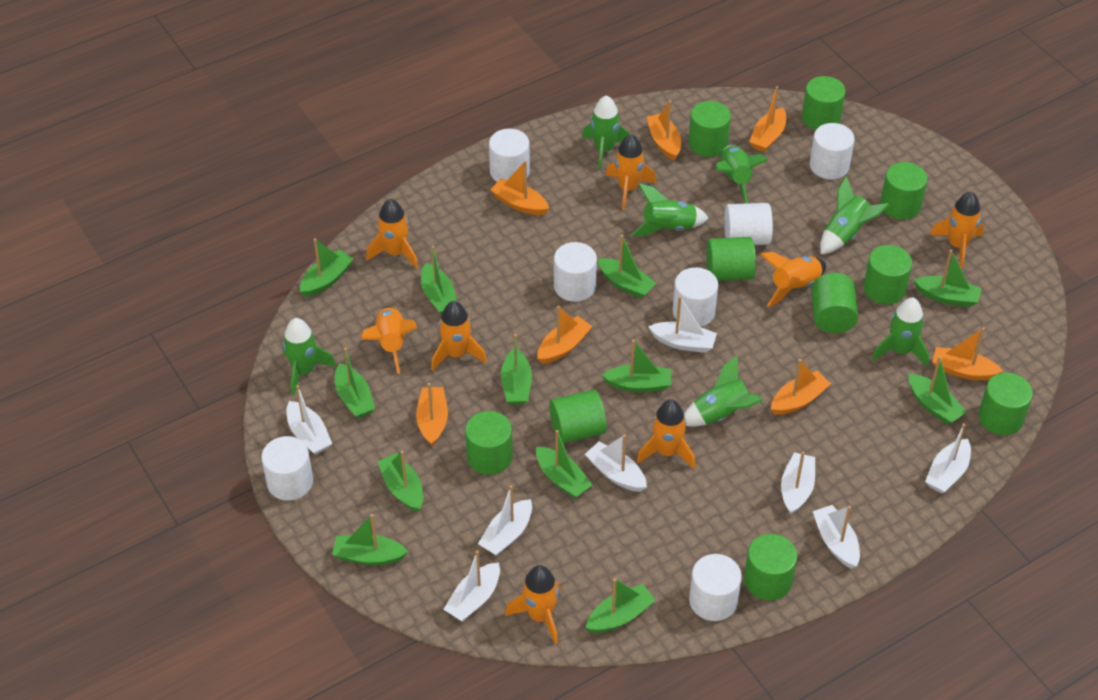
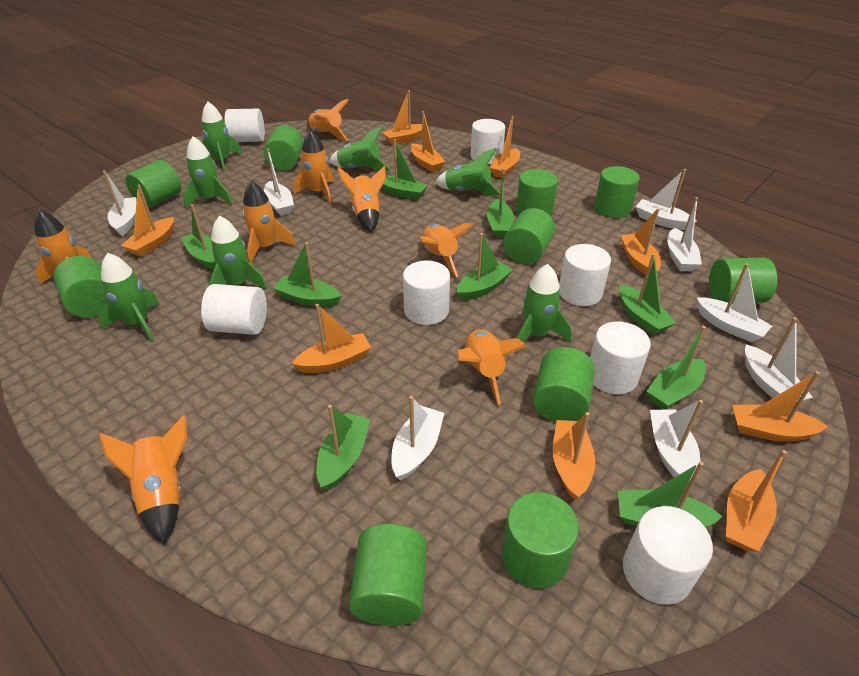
green boat: [300,238,353,297] [332,514,408,565] [335,348,375,418] [377,451,423,512] [421,246,457,315] [501,334,532,405] [536,430,592,499] [586,578,656,633] [598,235,657,299] [602,339,671,392] [909,356,967,425] [914,250,982,307] = 12 -> [182,204,216,270] [273,242,341,307] [316,405,370,491] [381,139,428,200] [457,233,513,301] [487,168,514,238] [618,462,723,527] [619,254,676,335] [646,326,706,410] = 9
orange boat: [416,383,448,446] [490,160,549,215] [537,306,593,364] [647,100,681,161] [749,86,786,152] [771,359,831,415] [932,327,1003,380] = 7 -> [121,185,174,257] [292,304,371,373] [382,90,428,145] [411,111,446,172] [490,116,520,178] [553,412,595,500] [621,208,661,275] [726,450,787,552] [733,371,828,442] = 9

